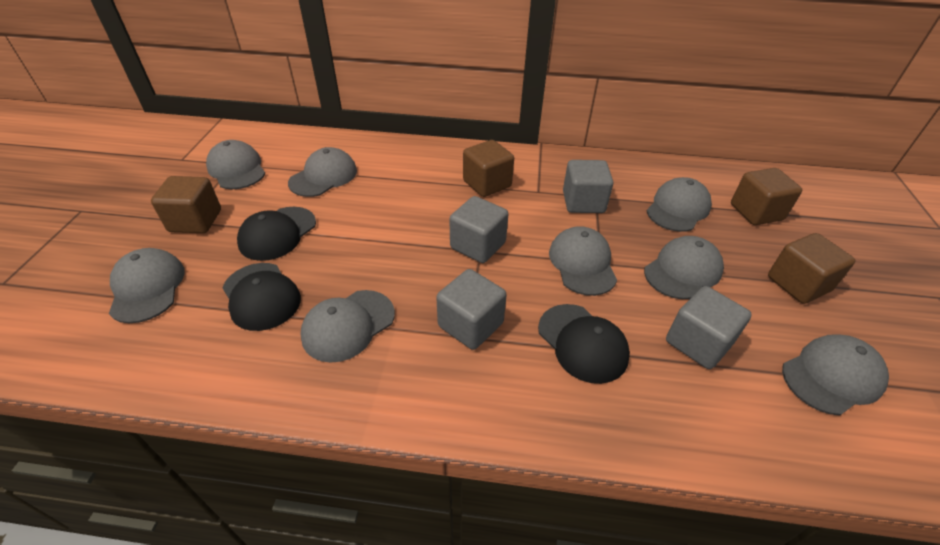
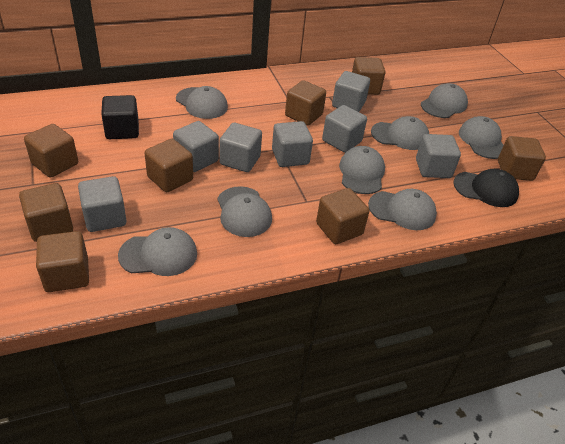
black cap: [222,263,301,331] [237,207,316,261] [538,304,630,384] = 3 -> [453,169,519,207] = 1
black cube: none = 0 -> [101,95,139,139] = 1
brown cube: [151,176,221,233] [463,140,514,197] [731,168,802,225] [768,233,855,304] = 4 -> [19,183,73,242] [24,124,78,177] [36,231,89,292] [145,139,193,192] [285,80,326,125] [316,188,369,244] [352,57,385,95] [498,136,546,181] = 8
grey cube: [436,269,507,350] [449,196,508,263] [563,160,613,213] [666,286,752,369] = 4 -> [78,176,127,232] [173,121,219,172] [219,123,262,172] [272,121,313,167] [322,105,367,153] [332,71,370,112] [416,134,461,178] = 7

